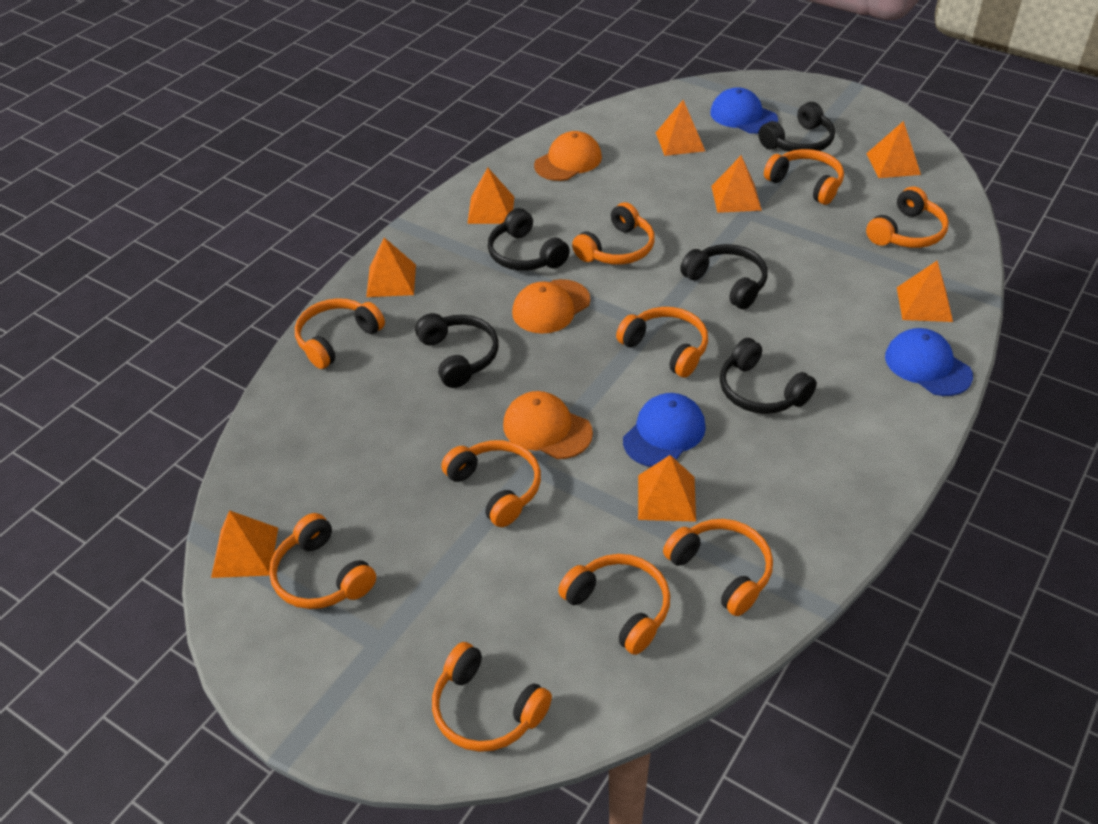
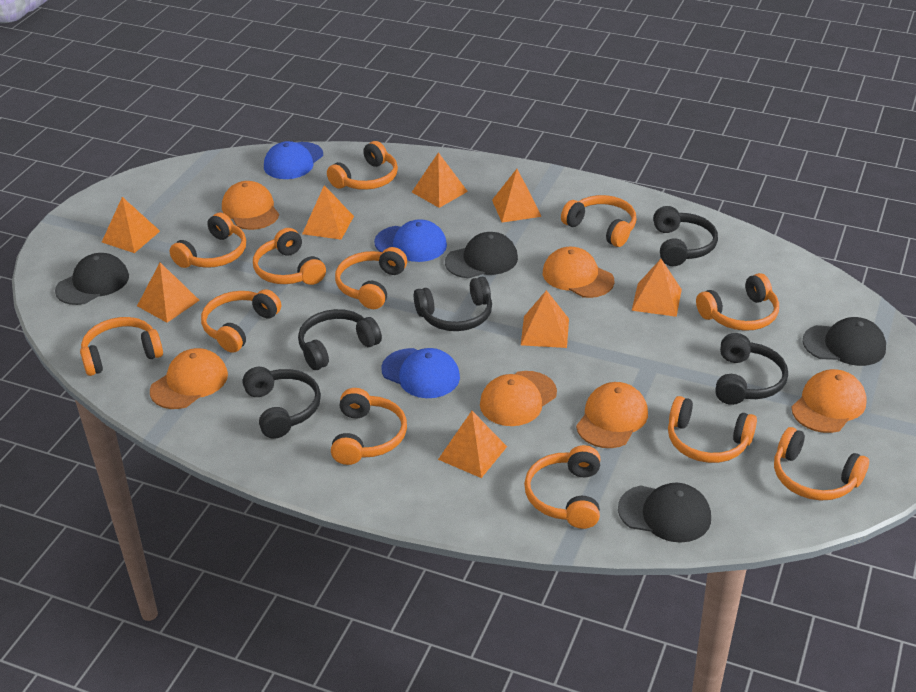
black cap: none = 0 -> [55,253,129,305] [445,232,518,279] [618,483,711,543] [802,317,886,366] = 4
orange cap: [503,391,593,459] [512,279,590,334] [534,131,602,181] = 3 -> [150,348,228,409] [222,181,279,230] [480,371,557,426] [543,247,614,298] [576,382,648,448] [791,369,867,433] = 6
orange headphones: [269,513,376,609] [295,298,385,369] [432,642,552,752] [441,440,541,527] [558,554,670,655] [572,202,655,265] [616,307,708,378] [663,519,773,616] [764,149,844,205] [866,187,949,248] = 10 -> [80,317,163,376] [170,212,246,268] [201,289,281,353] [253,228,326,285] [327,141,398,190] [331,388,407,465] [335,247,407,309] [524,445,600,529] [561,195,637,247] [668,396,757,463] [696,273,779,331] [774,427,869,500] = 12

